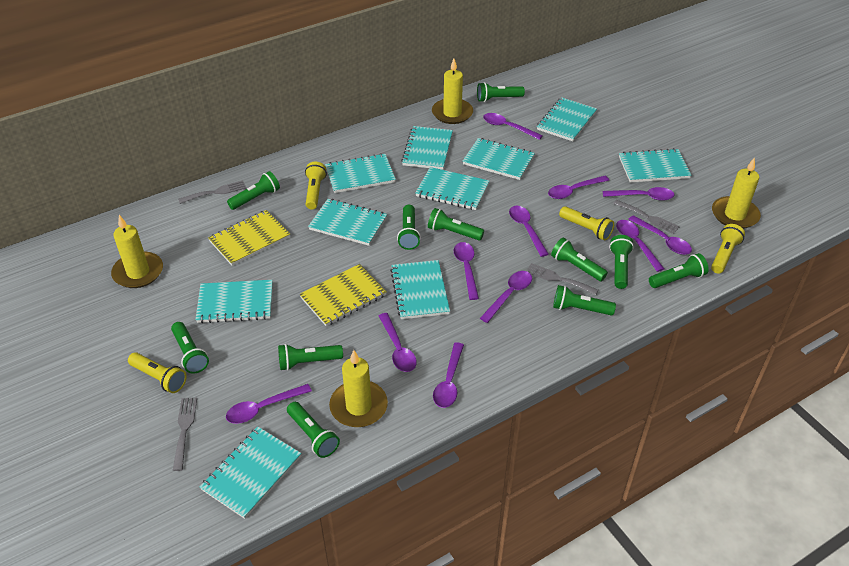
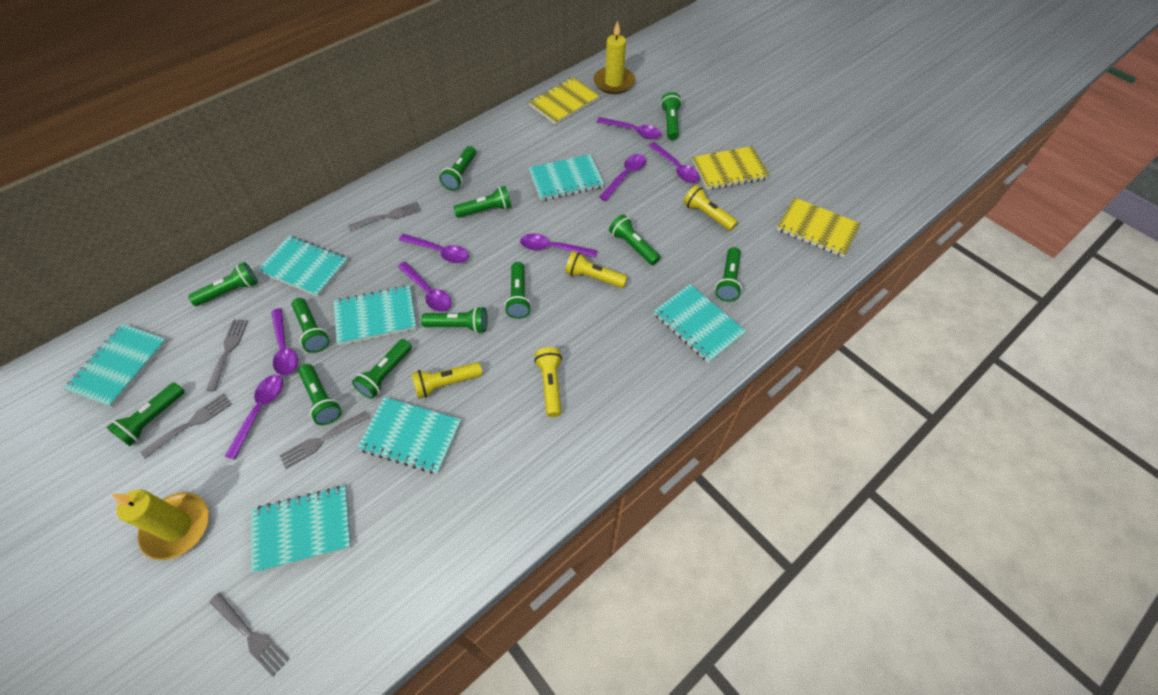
green flashlight: [171,322,209,374] [227,171,280,210] [278,344,343,371] [287,402,340,458] [397,205,421,250] [428,208,484,241] [477,82,525,102] [551,238,608,282] [553,285,616,316] [609,235,634,289] [649,253,709,288] = 11 -> [106,382,185,446] [188,262,258,306] [292,298,330,353] [298,364,342,425] [352,339,412,399] [421,306,488,333] [439,146,476,190] [453,186,512,218] [505,262,531,319] [609,214,660,265] [661,92,682,140] [715,247,742,301] = 12
grey fork: [173,398,197,471] [178,180,246,204] [526,263,599,295] [613,200,680,234] = 4 -> [141,393,232,459] [206,320,248,391] [210,592,289,677] [279,411,369,469] [348,202,421,231] = 5
purple spoon: [226,384,312,424] [379,313,417,372] [433,342,464,408] [454,242,479,300] [480,271,532,323] [483,113,543,140] [509,206,549,257] [548,176,609,199] [603,187,675,201] [616,220,664,272] [628,215,692,255] = 11 -> [224,375,283,460] [271,308,298,376] [398,262,452,312] [399,234,469,263] [520,233,598,258] [597,117,662,139] [599,154,646,201] [649,142,700,183] = 8
turquoise notebook: [196,280,273,323] [200,427,302,519] [308,199,387,246] [325,153,396,193] [390,260,450,319] [401,126,453,170] [415,167,490,210] [463,138,535,180] [537,97,597,141] [619,148,692,183] = 10 -> [64,324,167,407] [251,486,351,573] [257,236,348,297] [334,285,417,345] [357,397,462,474] [529,154,604,201] [654,284,746,363] = 7
yellow candle: [111,215,163,288] [329,350,388,427] [432,59,473,124] [712,157,761,229] = 4 -> [112,489,209,560] [593,20,635,94] = 2
yellow notebook: [208,210,290,266] [299,264,387,326] = 2 -> [529,77,600,125] [692,146,770,190] [777,198,861,257] = 3

